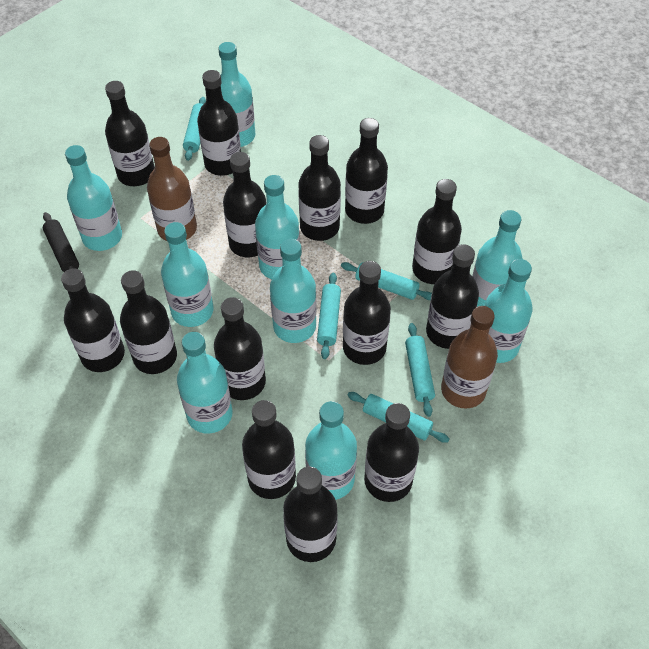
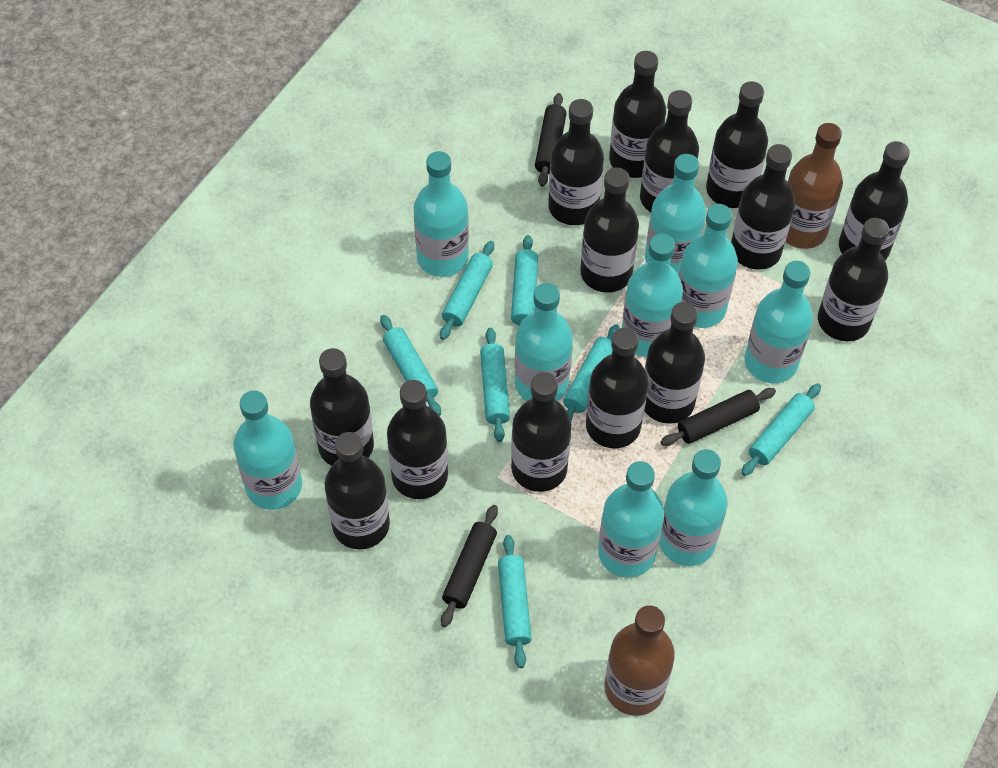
black rolling pin: [43,212,79,272] = 1 -> [441,505,498,627] [535,93,567,187] [661,388,776,446] = 3
turquoise rolling pin: [183,97,206,161] [317,273,341,359] [341,262,432,300] [347,392,449,443] [405,323,435,417] = 5 -> [380,315,441,416] [440,241,494,340] [480,328,510,442] [498,535,532,668] [511,235,538,326] [563,324,620,421] [742,383,821,476] = 7

